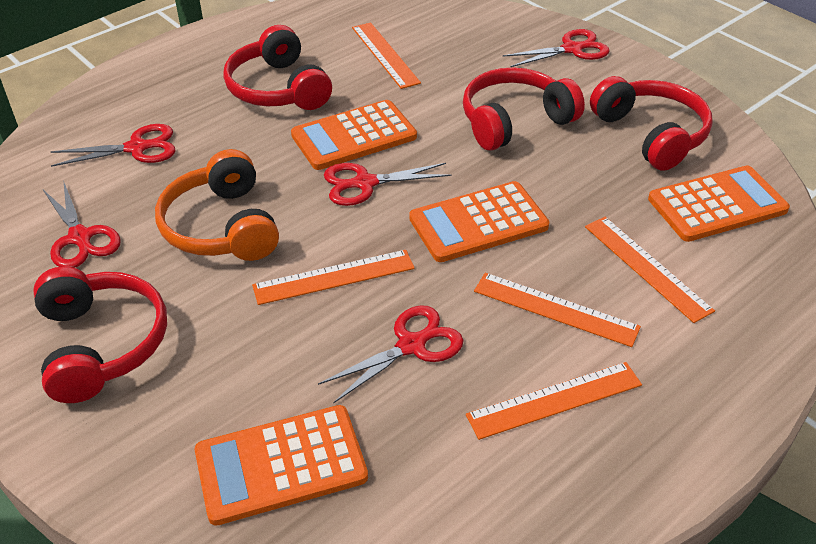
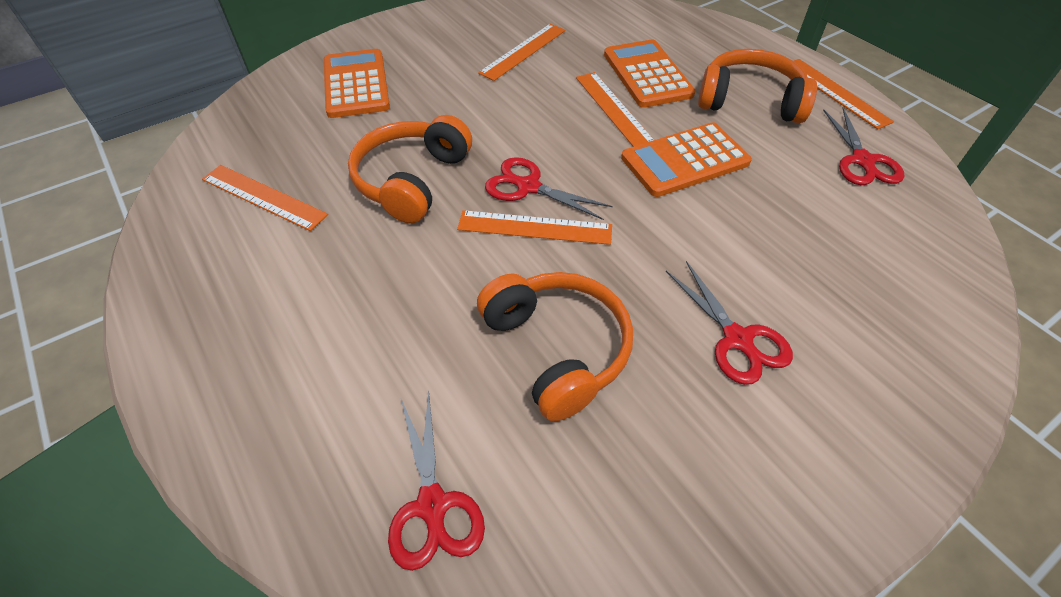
orange calculator: [195,405,368,526] [291,100,417,170] [409,181,549,262] [648,165,790,242] = 4 -> [324,49,390,118] [604,39,696,108] [621,122,752,197] = 3
orange headphones: [155,149,279,261] = 1 -> [348,115,472,223] [477,272,633,422] [698,49,817,123] = 3
red headphones: [33,266,167,403] [223,25,332,110] [463,67,585,151] [590,76,713,171] = 4 -> none = 0
red scissors: [43,180,121,268] [50,124,176,167] [318,305,464,403] [324,163,451,206] [503,29,610,67] = 5 -> [388,391,485,571] [485,157,612,220] [666,261,793,385] [823,108,904,185] = 4

